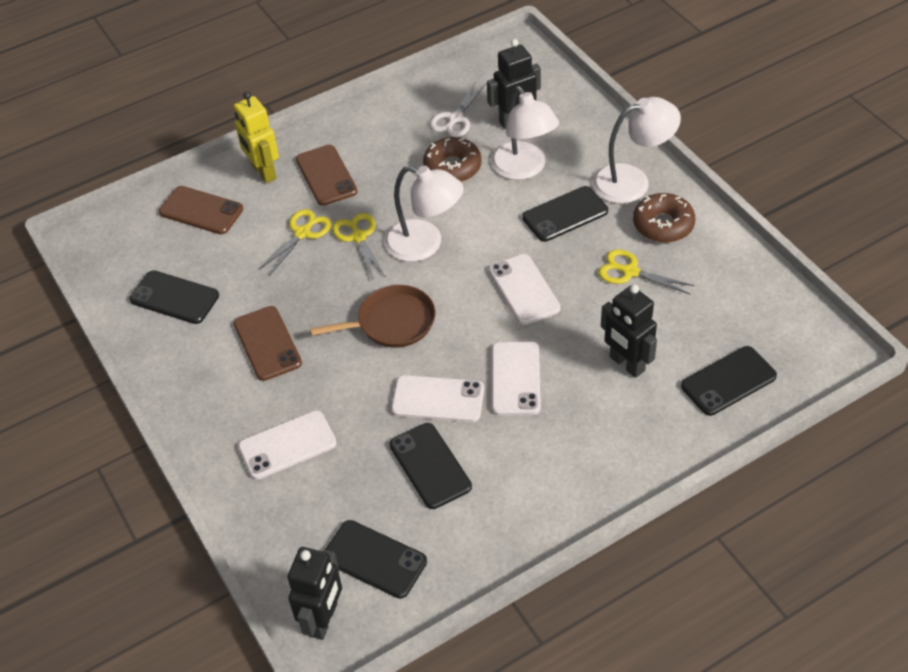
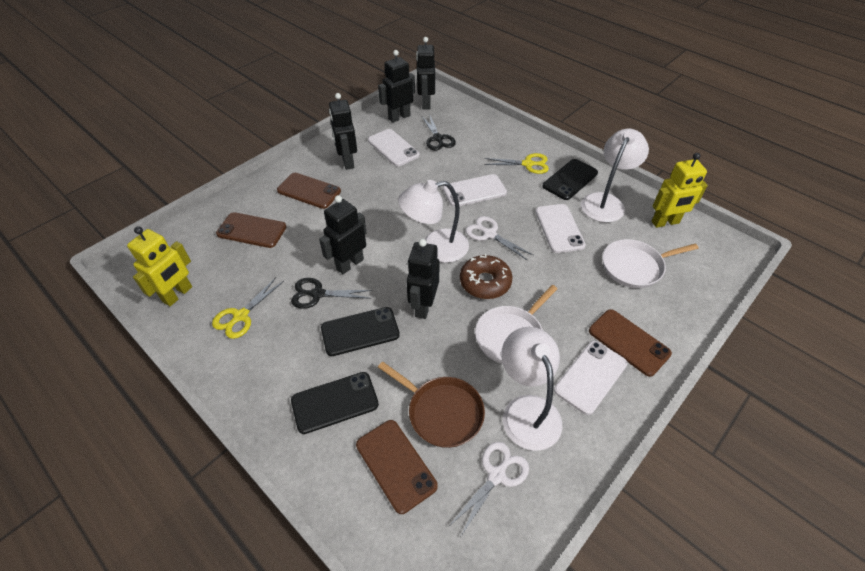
black phone: [130,270,219,324] [325,520,427,599] [389,423,472,509] [522,186,608,242] [681,346,777,416] = 5 -> [291,372,379,434] [321,307,400,356] [543,159,598,200] = 3
black robot: [287,547,342,640] [487,39,541,129] [601,285,657,378] = 3 -> [319,195,367,274] [329,93,357,170] [378,50,415,123] [406,239,440,319] [416,37,435,110] = 5
black scissors: none = 0 -> [291,278,372,309] [422,114,456,151] = 2
brown donut: [423,137,482,182] [633,193,695,243] = 2 -> [460,254,512,299] = 1
brown phone: [159,186,243,234] [234,306,302,381] [296,145,358,206] = 3 -> [216,212,286,248] [277,173,341,209] [356,420,438,514] [589,309,672,377] = 4
white pan: none = 0 -> [475,285,557,364] [603,239,698,288] = 2
white scissors: [430,81,486,137] = 1 -> [449,442,529,536] [466,216,534,261] = 2
yellow robot: [234,92,279,183] = 1 -> [127,226,192,306] [652,153,708,228] = 2
yellow scissors: [259,209,331,275] [332,213,385,279] [599,249,695,294] = 3 -> [212,277,284,339] [484,153,549,174] = 2

